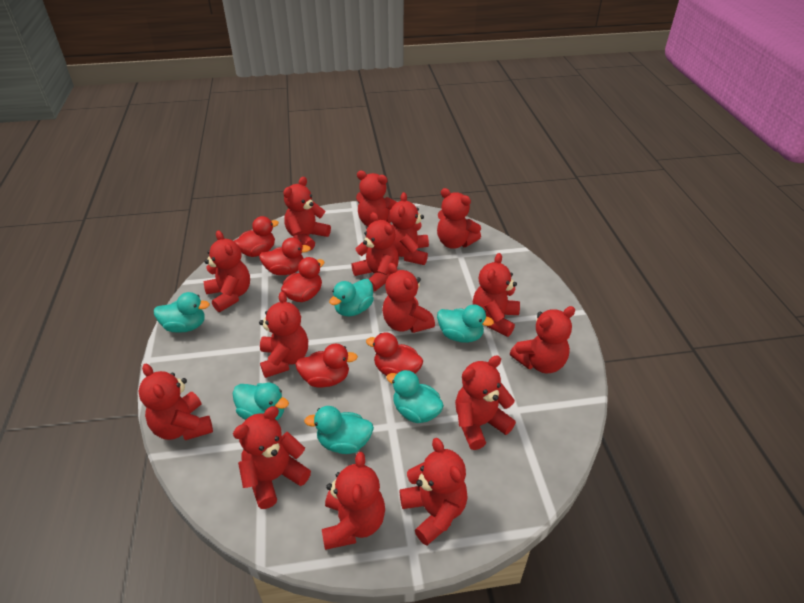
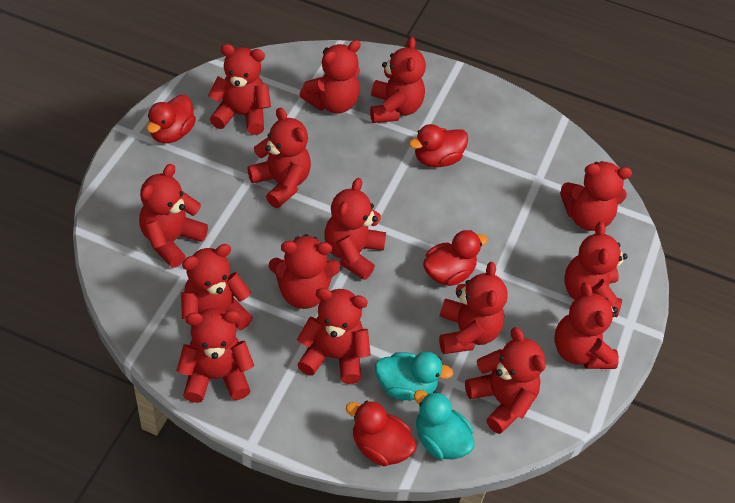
red duck: [234,216,279,257] [259,237,311,275] [281,257,325,302] [295,344,358,388] [366,333,423,376] = 5 -> [146,95,196,143] [346,400,417,466] [409,124,469,167] [423,230,488,286] = 4
turquoise duck: [154,292,210,333] [233,383,289,420] [304,406,374,454] [329,279,374,317] [386,370,444,423] [437,304,494,343] = 6 -> [375,352,454,400] [414,390,475,459] = 2

